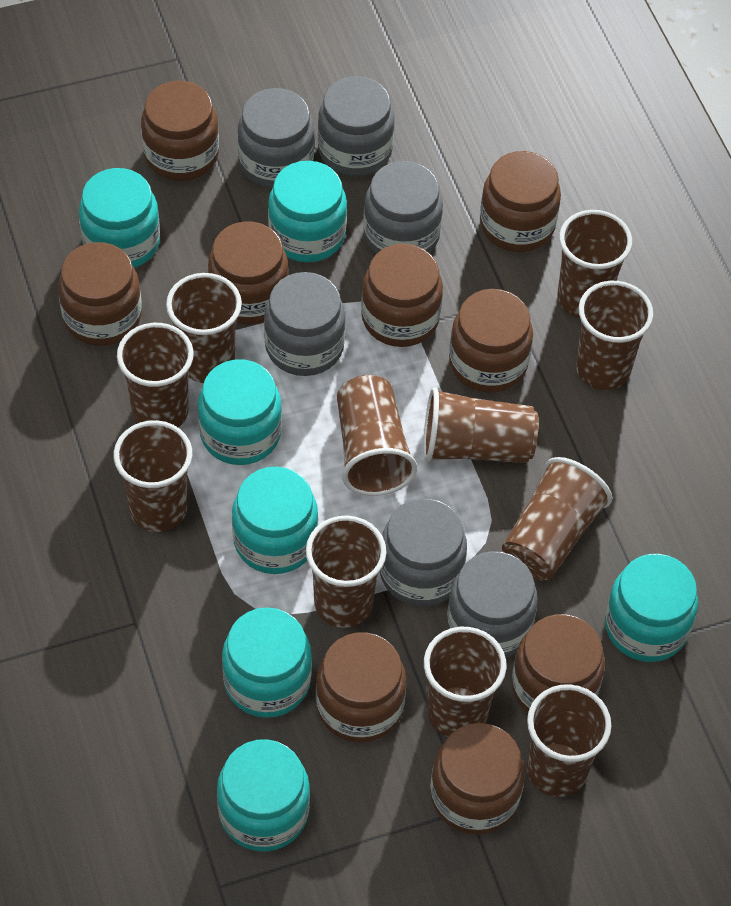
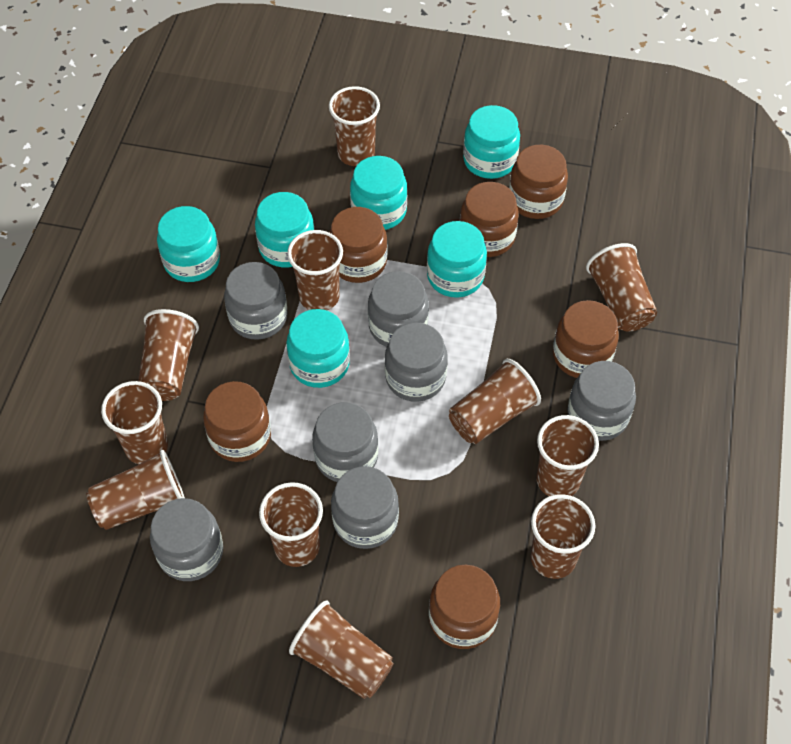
brown jar: [58,242,142,346] [141,81,219,181] [208,222,289,324] [316,632,406,743] [361,244,443,347] [430,723,525,835] [449,289,533,393] [480,151,561,252] [512,614,605,713] = 9 -> [203,381,271,462] [329,207,388,283] [429,565,500,649] [460,182,519,257] [509,145,568,219] [553,300,619,378] = 6
grey jar: [237,88,315,188] [264,272,346,376] [318,76,395,176] [363,161,443,254] [379,498,467,606] [447,551,538,658] = 6 -> [150,498,223,581] [224,262,288,340] [312,402,378,482] [331,466,399,549] [368,271,429,347] [385,322,448,402] [567,361,636,441] = 7
turquoise jar: [79,168,160,268] [198,359,282,465] [217,739,310,852] [222,607,312,718] [232,467,318,574] [268,161,347,262] [605,554,698,662] = 7 -> [157,206,220,282] [255,192,314,268] [286,309,350,388] [350,156,407,230] [427,221,487,298] [463,105,520,179] = 6

